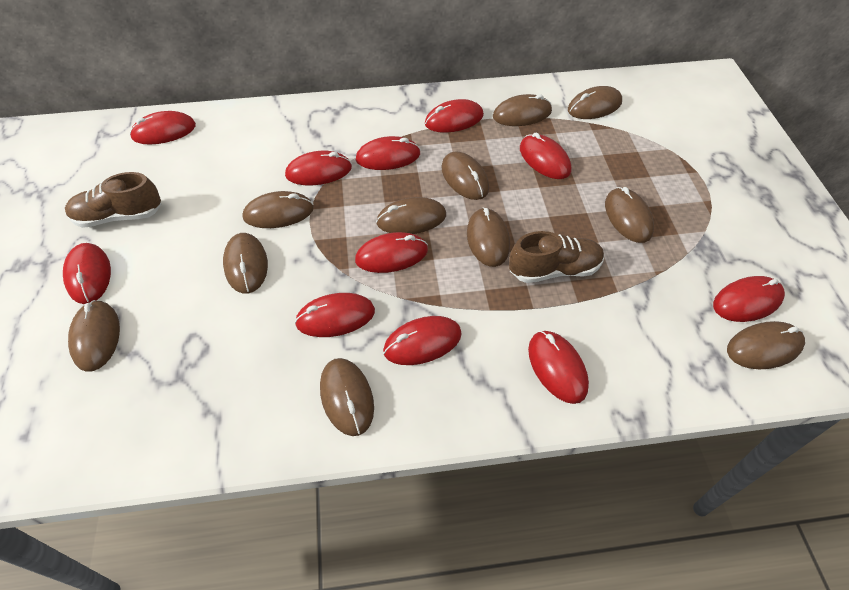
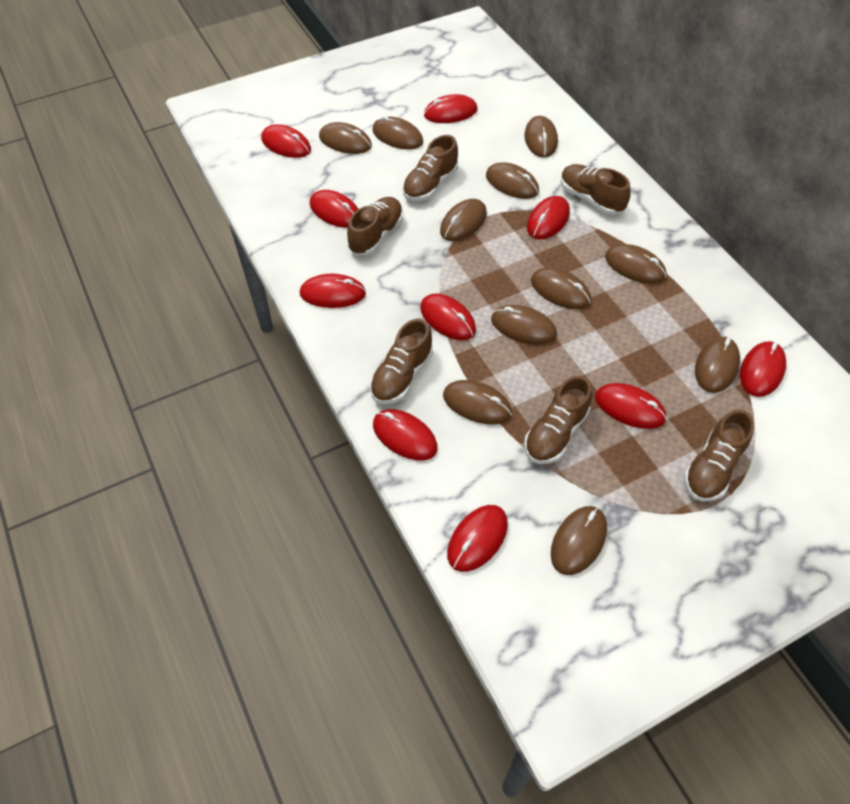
brown shoe: [65,172,161,228] [509,231,604,283] = 2 -> [347,197,403,255] [370,318,433,404] [402,135,458,201] [524,376,592,464] [561,164,631,215] [684,409,754,501] = 6
red mouse: [63,243,111,304] [130,111,196,145] [285,151,352,185] [295,293,375,337] [355,232,428,273] [356,136,421,170] [383,316,462,365] [425,99,484,133] [520,133,571,179] [528,331,589,404] [713,276,785,322] = 11 -> [261,124,311,158] [300,274,366,308] [310,190,358,228] [373,409,438,460] [420,293,476,340] [424,94,478,123] [447,505,508,572] [527,196,570,239] [595,383,667,429] [740,341,786,397] = 10

